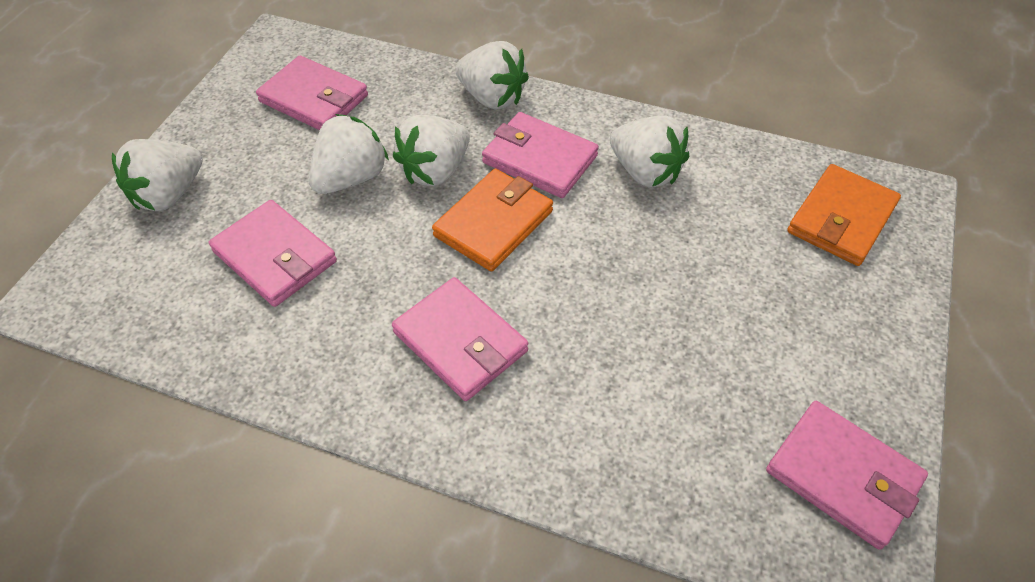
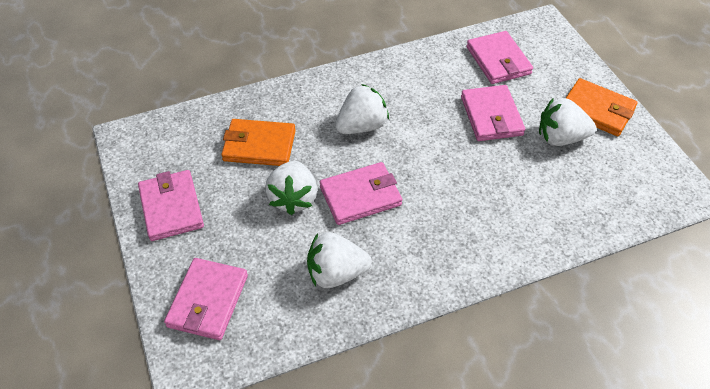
white strawberry: [112,139,203,211] [309,114,389,194] [393,115,470,186] [455,41,529,110] [610,116,689,187] = 5 -> [265,161,317,215] [307,232,372,288] [335,84,389,134] [539,98,596,146] = 4

